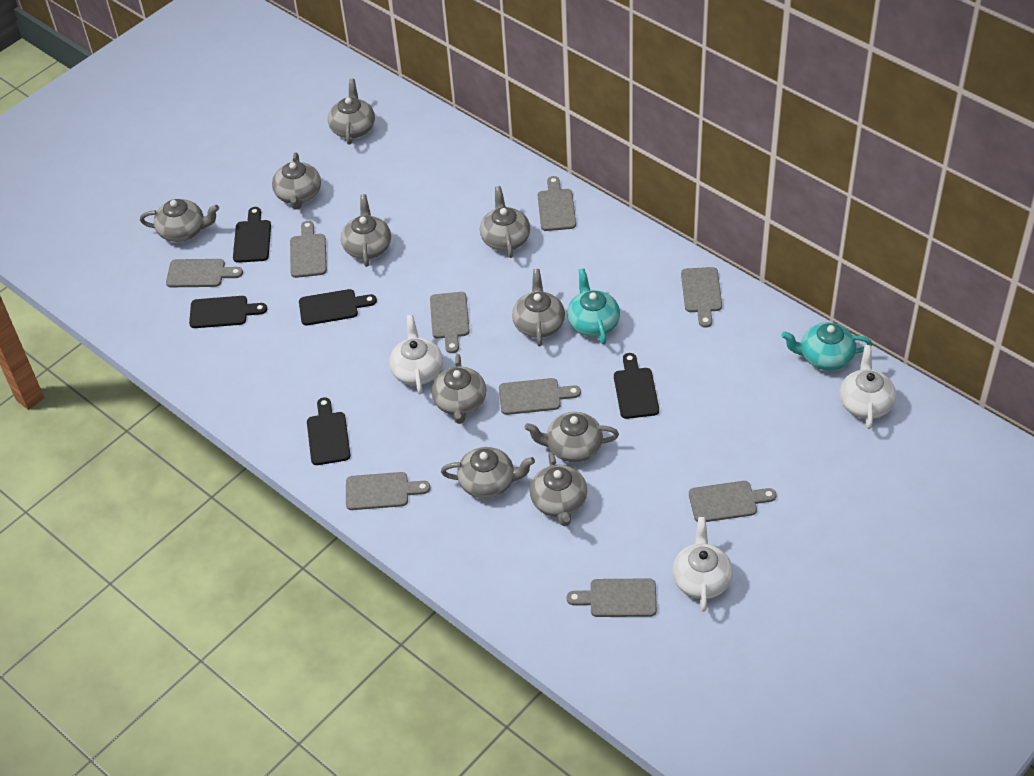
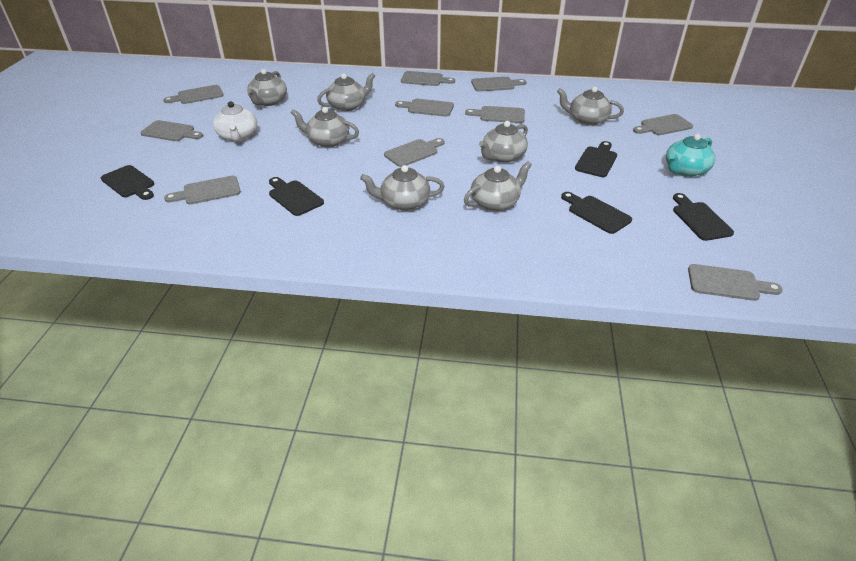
grey cutting board: [166,259,243,287] [290,221,327,278] [346,472,430,510] [430,292,470,353] [499,378,581,415] [538,176,576,231] [567,578,657,617] [681,267,722,328] [689,481,777,522] = 9 -> [140,120,203,141] [163,85,224,104] [164,176,241,204] [384,138,445,167] [395,99,454,117] [401,71,455,86] [465,106,525,123] [471,77,526,92] [633,114,693,135] [688,264,783,301] = 10
grey teapot: [140,199,219,242] [272,152,321,210] [328,78,375,145] [341,194,391,267] [432,354,486,424] [441,447,535,498] [480,186,530,258] [512,269,565,347] [524,412,619,462] [530,451,587,526] = 10 -> [247,69,287,106] [291,107,359,147] [317,73,375,111] [360,165,444,211] [464,161,532,211] [479,121,528,163] [557,87,624,125] = 7
turquoise teapot: [567,268,620,345] [781,322,872,371] = 2 -> [666,134,715,177] = 1
white teapot: [389,315,443,394] [672,517,733,612] [839,345,896,429] = 3 -> [213,101,257,142] = 1

